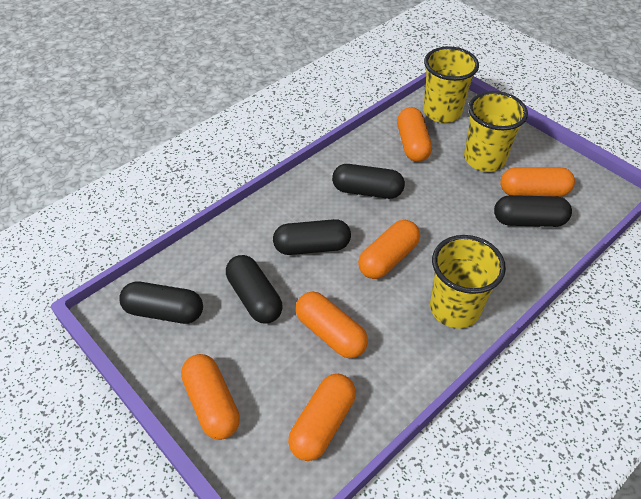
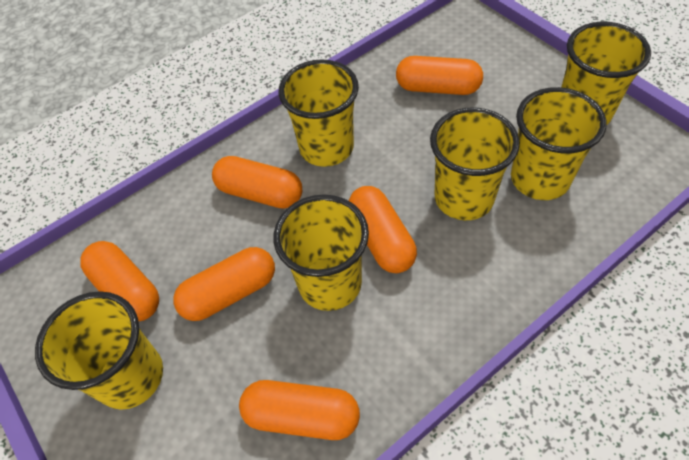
black capsule: [119,282,203,324] [226,255,282,324] [273,219,351,255] [332,164,405,199] [494,195,572,227] = 5 -> none = 0
yellow cup: [423,46,479,123] [430,235,506,329] [464,91,528,172] = 3 -> [35,291,163,410] [274,194,369,311] [279,59,359,167] [430,107,520,220] [511,87,607,200] [561,22,651,125] = 6

